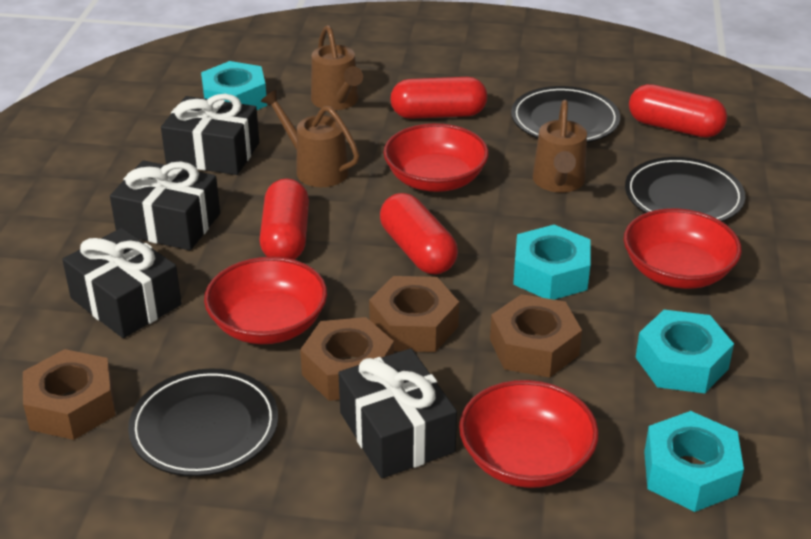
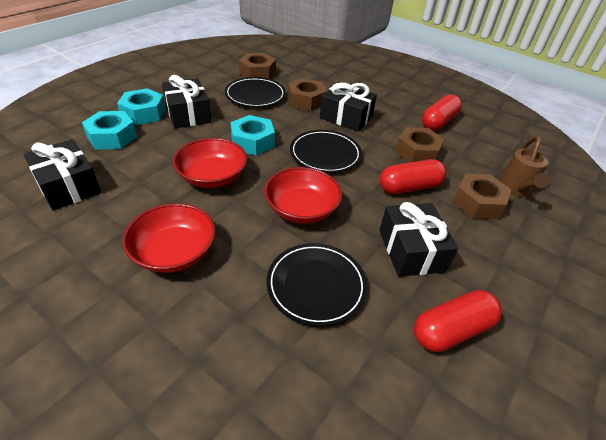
brown watering can: [261,89,360,187] [311,25,363,110] [532,100,587,193] = 3 -> [499,136,550,197] = 1
red bowl: [204,257,327,344] [383,123,489,192] [459,380,599,488] [624,208,742,289] = 4 -> [122,203,216,273] [173,138,247,188] [264,167,342,224] = 3
red capsule: [259,178,309,260] [380,193,458,275] [390,77,487,119] [629,84,727,138] = 4 -> [380,159,446,194] [414,290,502,352] [422,94,462,130] = 3
turquoise nut: [201,61,267,110] [513,225,590,300] [635,310,734,393] [644,411,744,512] = 4 -> [82,111,137,150] [117,88,166,125] [230,115,275,156] = 3

